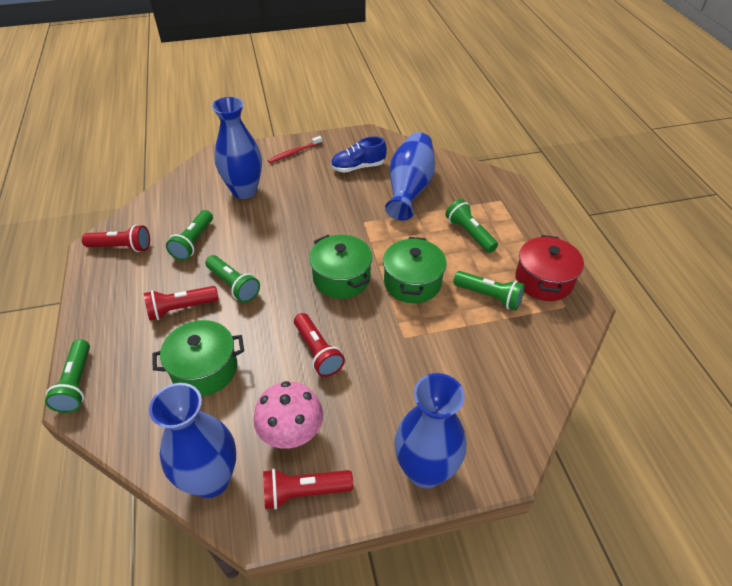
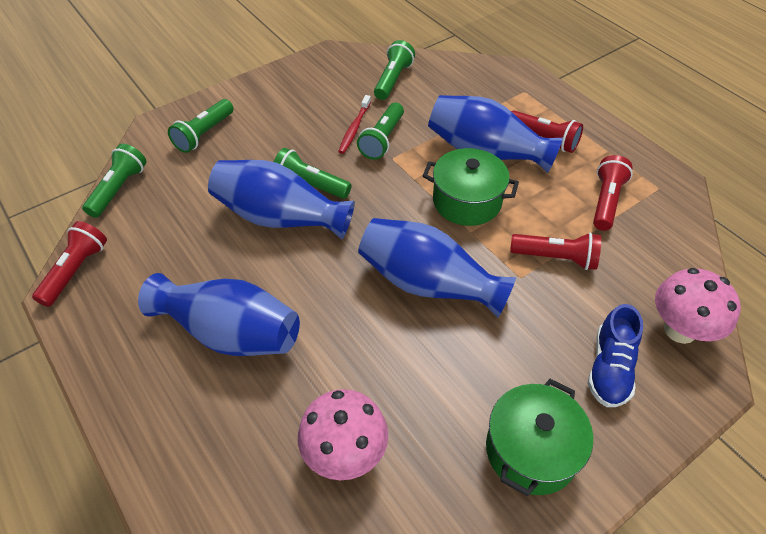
green pot: [152,320,244,396] [309,235,372,299] [383,237,447,303] = 3 -> [423,148,519,226] [486,379,593,496] = 2
pink mushroom: [253,381,323,449] = 1 -> [298,389,388,480] [655,268,741,344] = 2
red pot: [515,235,584,301] = 1 -> none = 0

